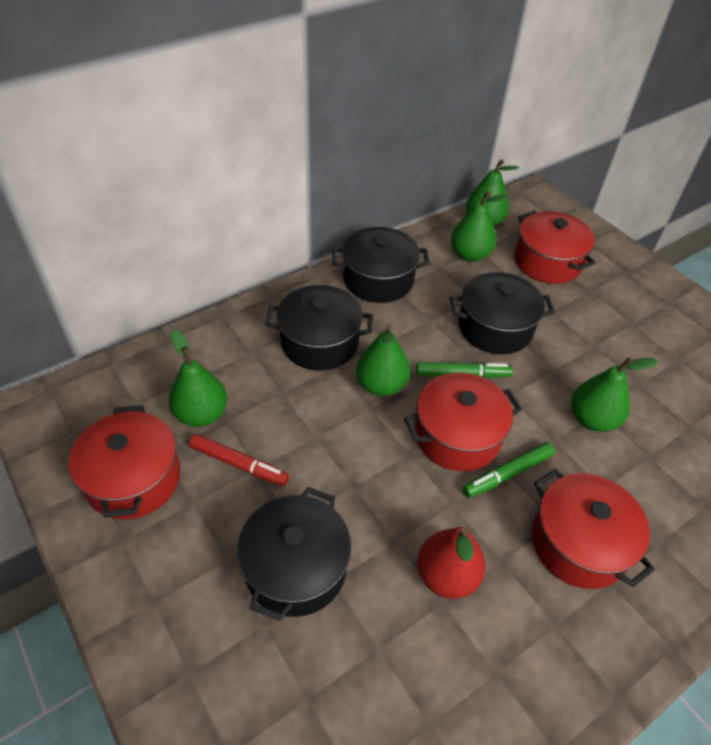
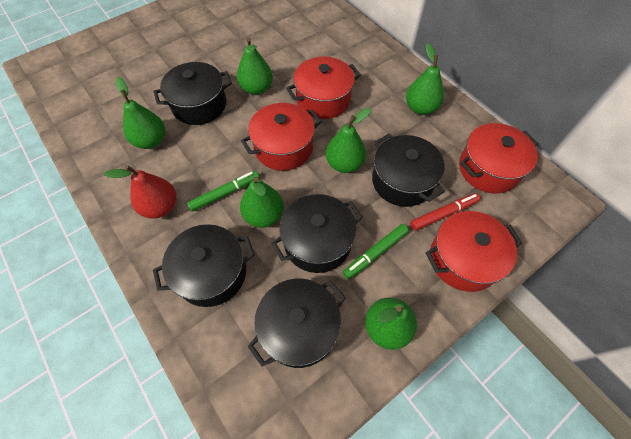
black pot: [237,487,351,621] [265,285,373,370] [332,227,430,303] [450,272,555,354] = 4 -> [153,62,232,125] [153,224,255,307] [248,279,346,368] [271,194,363,273] [372,134,445,207] = 5
green pear: [169,330,227,427] [356,324,410,396] [451,191,509,262] [466,159,519,226] [571,357,659,432] = 5 -> [116,77,165,149] [237,38,273,95] [240,177,284,228] [326,108,371,173] [365,297,417,350] [406,43,444,115] = 6

